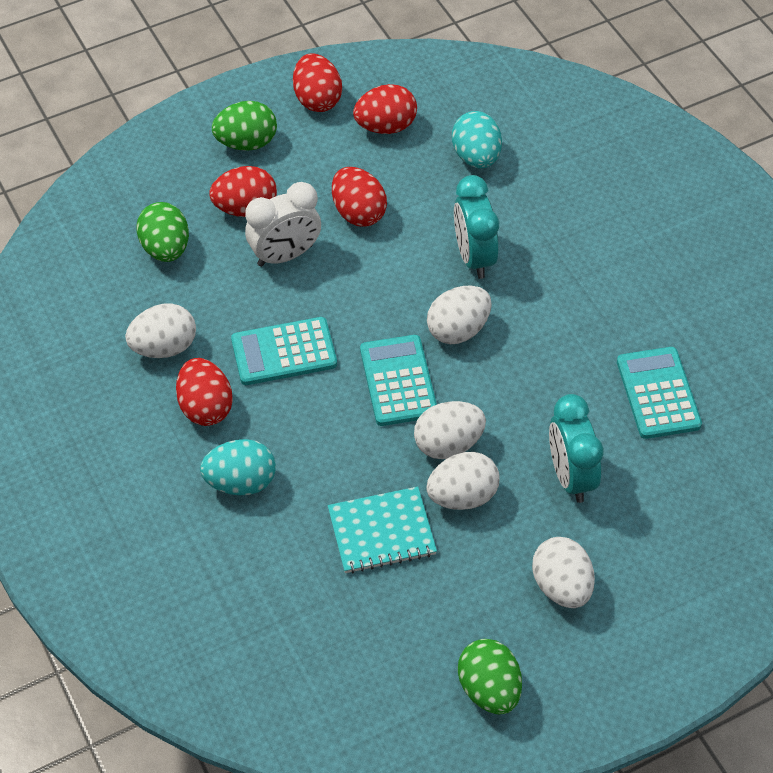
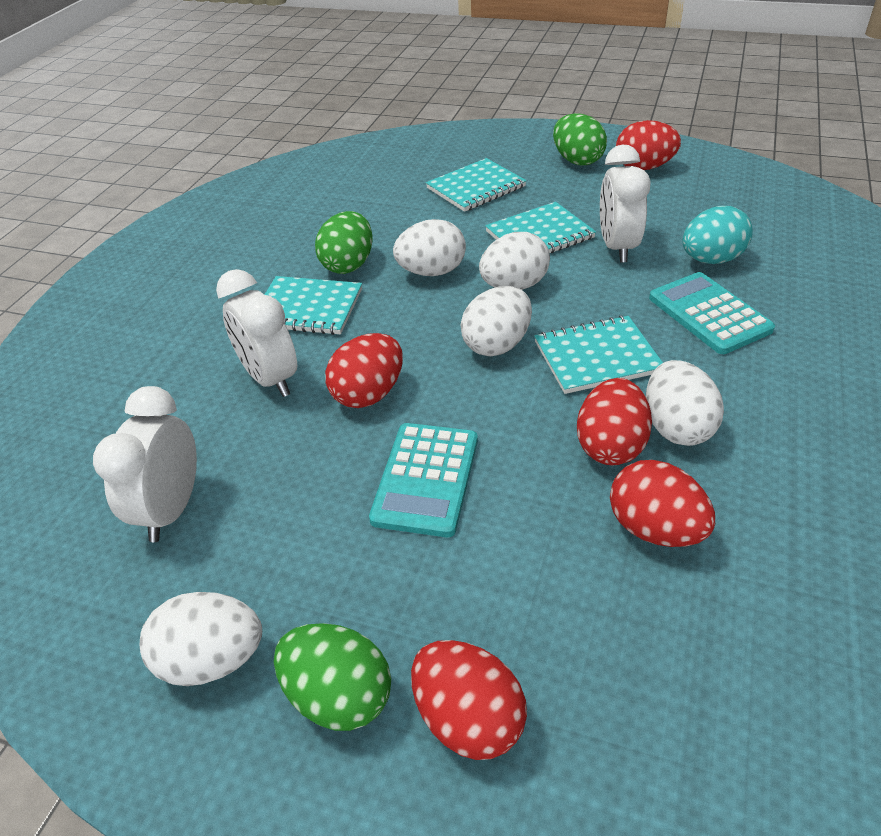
turquoise calculator: [231,317,337,385] [360,335,437,426] [617,347,702,439] = 3 -> [369,423,478,537] [649,272,775,354] = 2
turquoise clock: [454,175,499,279] [549,394,603,503] = 2 -> none = 0
turquoise egg: [200,439,276,495] [452,111,502,168] = 2 -> [683,206,753,264] = 1
turquoise notebook: [328,487,437,573] = 1 -> [264,276,362,335] [426,158,527,212] [485,202,596,253] [534,316,663,394] = 4
white clock: [245,182,321,267] = 1 -> [93,386,197,542] [216,269,297,397] [600,144,651,263] = 3

